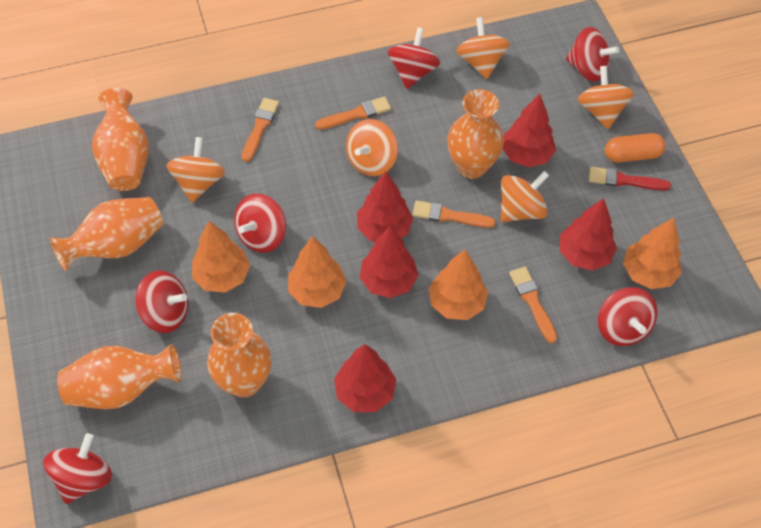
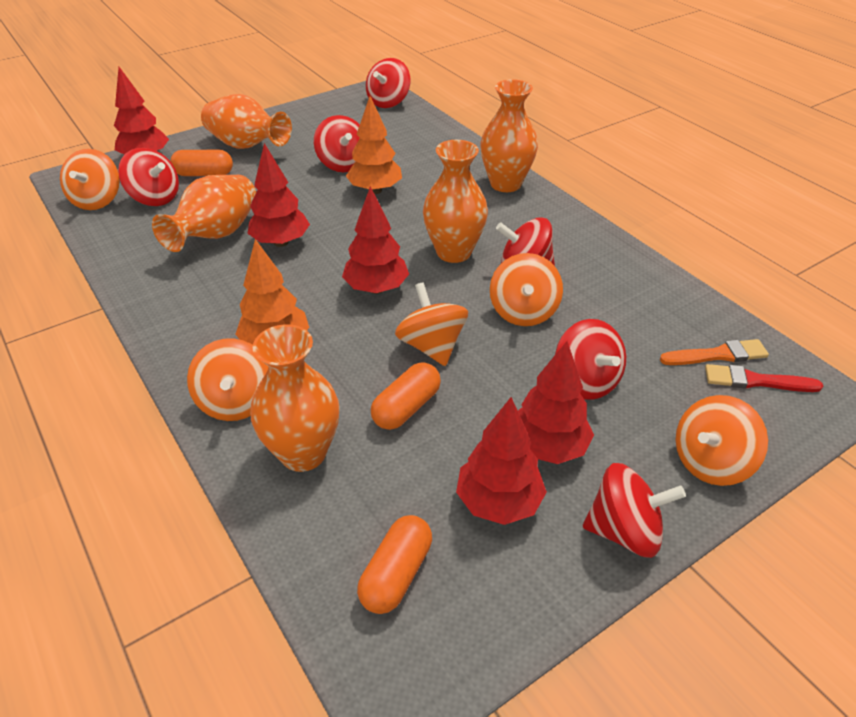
orange brush: [242,98,279,162] [315,96,391,130] [412,201,496,228] [509,266,557,343] = 4 -> [660,339,769,365] = 1
orange capsule: [605,133,666,163] = 1 -> [170,150,233,176] [357,515,432,614] [371,362,441,430] = 3
orange tree: [192,221,250,293] [288,236,347,308] [429,249,488,320] [623,218,682,289] = 4 -> [235,239,309,345] [346,96,402,194] = 2

